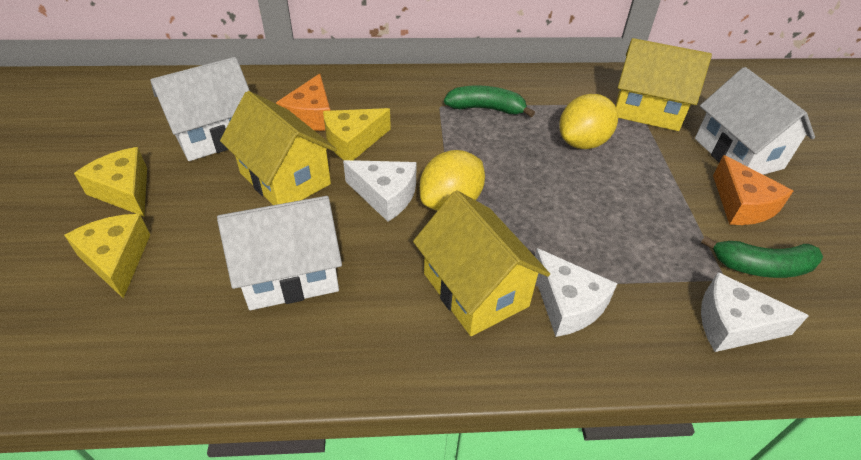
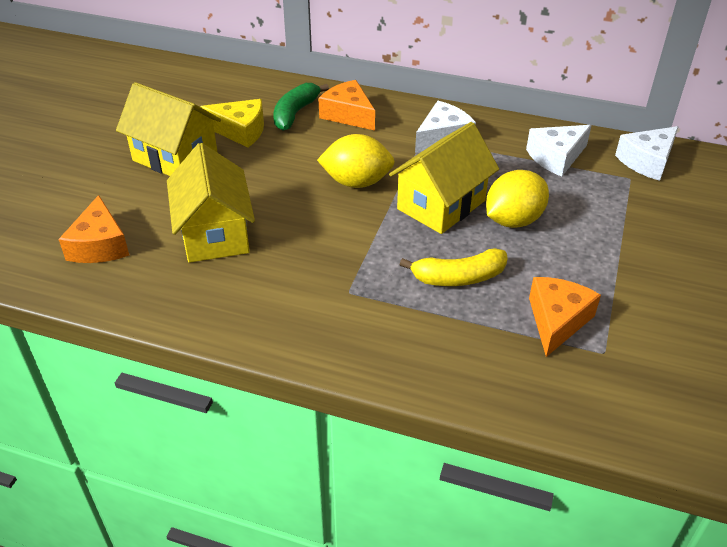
green banana: [444,86,535,117] [701,236,823,278] = 2 -> [273,83,329,131] = 1
orange cheese: [276,74,330,131] [713,155,793,225] = 2 -> [58,195,130,263] [318,80,375,131] [529,277,601,357] = 3
white house: [150,57,250,161] [217,196,342,310] [695,67,815,175] = 3 -> none = 0
yellow banana: none = 0 -> [400,248,508,286] = 1
yellow cheese: [64,214,150,298] [74,147,147,217] [323,108,391,160] = 3 -> [200,99,264,147] = 1

